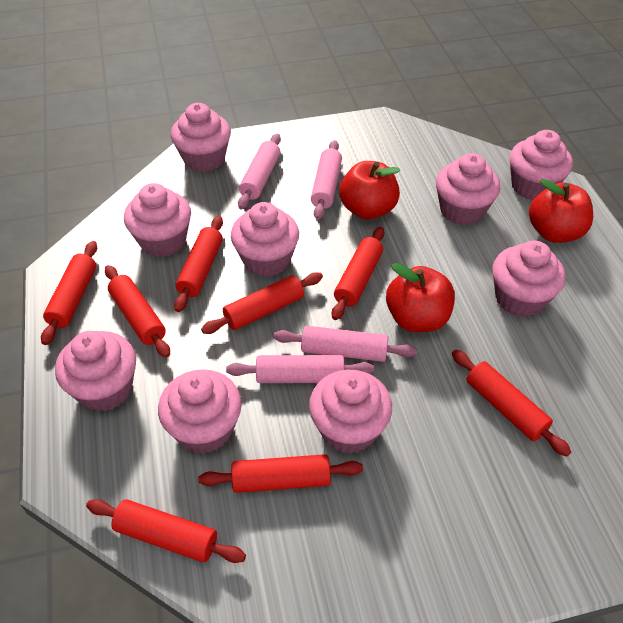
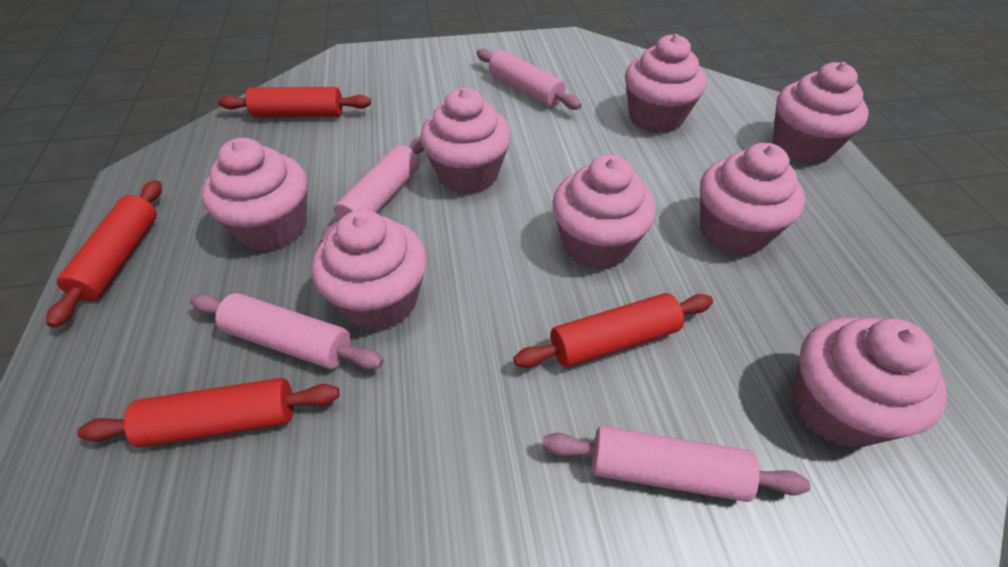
pink cupcake: [55,331,136,411] [124,183,191,257] [158,369,242,454] [171,103,231,172] [231,202,299,277] [309,370,392,454] [436,153,500,226] [492,241,566,317] [509,130,573,201] = 9 -> [202,138,307,251] [312,210,427,331] [420,87,511,194] [552,155,656,270] [625,34,707,133] [700,143,805,256] [772,62,869,165] [792,317,947,448] = 8
red apple: [339,161,400,220] [386,263,455,332] [529,179,593,243] = 3 -> none = 0
red rolling pin: [41,241,97,345] [86,499,246,563] [105,265,170,358] [174,216,223,312] [198,454,363,493] [201,272,323,334] [332,227,384,320] [452,350,571,457] = 8 -> [46,180,162,328] [77,378,340,447] [218,87,371,117] [513,293,713,368] = 4

